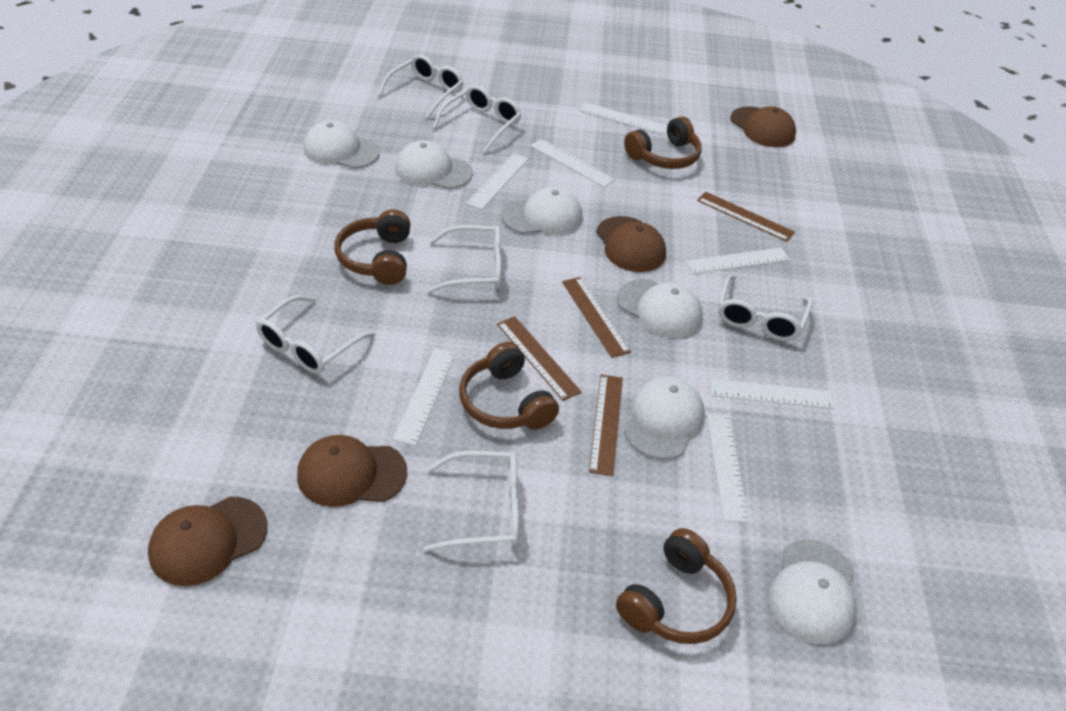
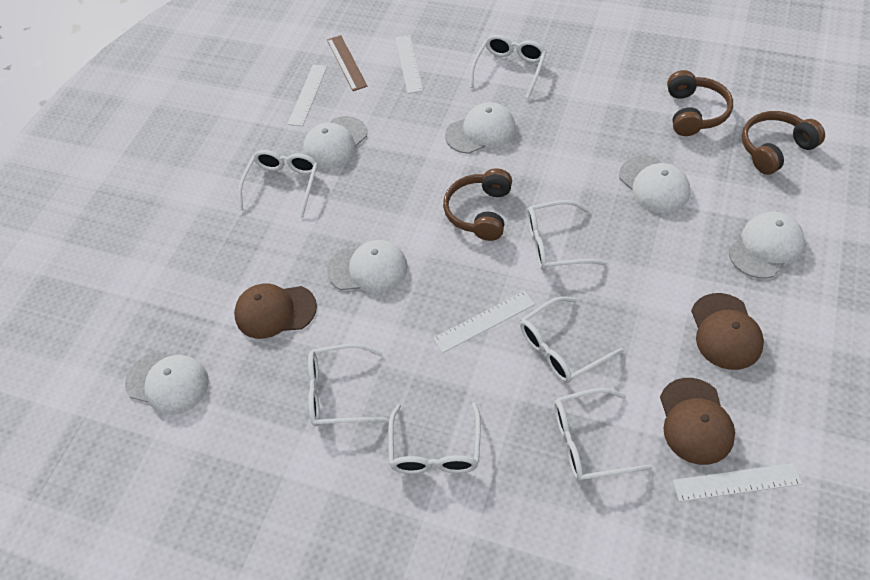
brown cap: [148,496,268,586] [297,435,407,507] [596,216,666,272] [730,106,796,147] = 4 -> [234,283,317,339] [660,378,735,465] [691,293,764,370] = 3
brown headphones: [334,209,410,285] [459,342,559,430] [616,528,737,644] [624,116,702,169] = 4 -> [443,168,512,241] [667,70,733,136] [742,111,825,175] = 3
brown ruler: [497,316,582,401] [562,277,631,358] [589,375,623,476] [697,192,795,242] = 4 -> [327,35,367,91] = 1
white glasses: [256,295,376,374] [378,54,464,118] [424,451,519,552] [427,225,501,294] [432,85,522,153] [718,275,812,341] = 6 -> [238,150,318,218] [308,344,387,427] [388,402,481,474] [469,35,546,99] [520,296,624,383] [527,200,607,271] [554,388,652,481] = 7
white ruler: [393,348,456,446] [466,153,529,210] [530,139,615,187] [579,102,667,135] [685,247,790,274] [707,414,749,522] [710,379,834,409] = 7 -> [288,65,328,126] [395,35,423,94] [433,291,535,353] [673,463,802,502] = 4

